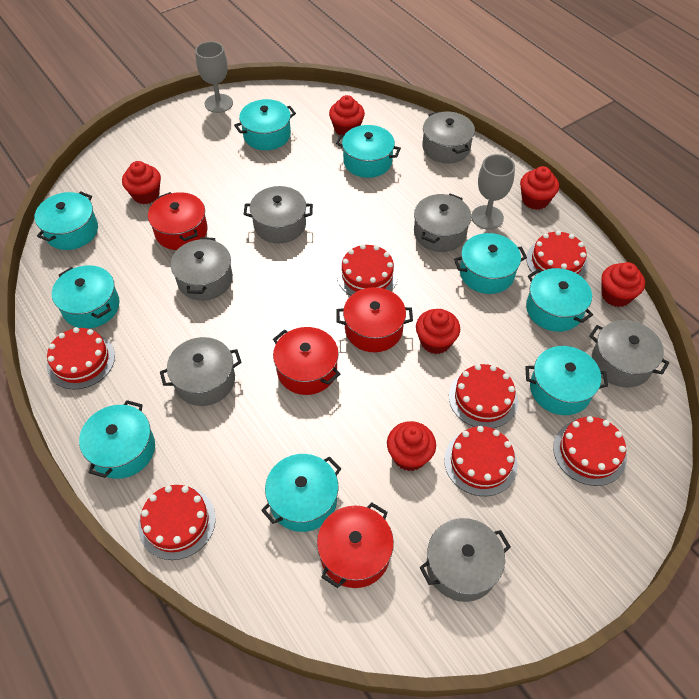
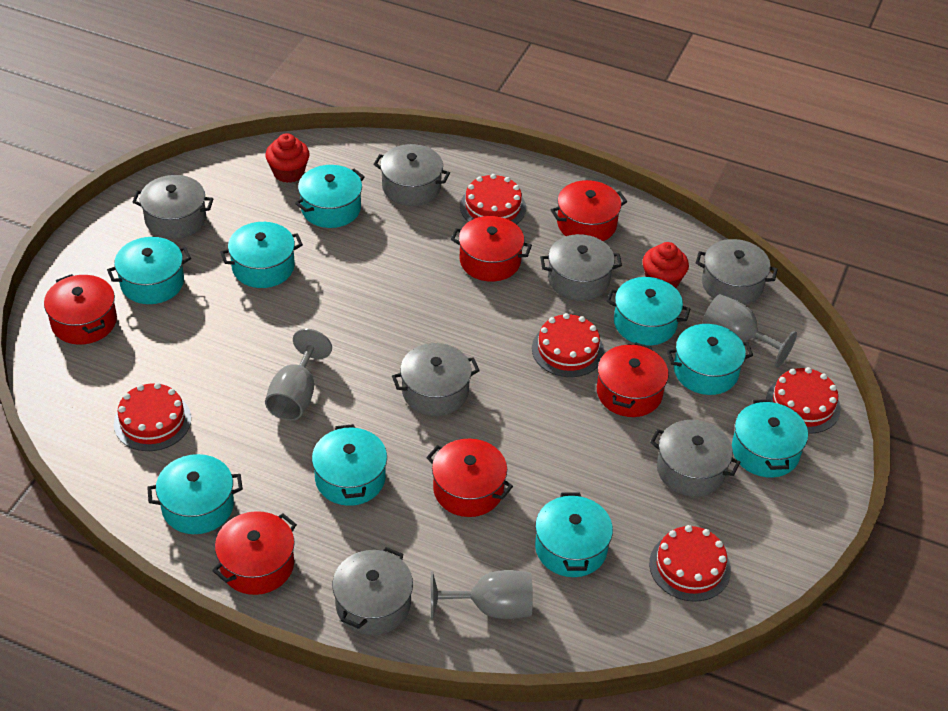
grey goblet: [195,41,233,113] [471,154,515,229] = 2 -> [265,329,332,421] [431,570,533,619] [702,294,797,368] = 3
red cake: [47,327,115,390] [138,485,215,560] [337,244,398,296] [444,426,518,496] [449,364,518,428] [526,231,588,278] [553,416,627,486] = 7 -> [114,383,191,451] [460,174,526,224] [532,313,604,377] [649,525,731,602] [766,367,841,434] = 5
red cupcake: [122,161,161,204] [329,95,365,135] [387,421,436,471] [416,309,460,354] [520,166,559,210] [601,262,645,307] = 6 -> [265,133,310,183] [642,242,689,288] = 2
red pot: [148,192,208,250] [273,327,340,395] [317,503,394,588] [336,287,413,352] = 4 -> [44,274,117,345] [212,511,297,595] [426,439,513,517] [451,216,532,282] [551,180,627,241] [597,342,669,417] = 6

